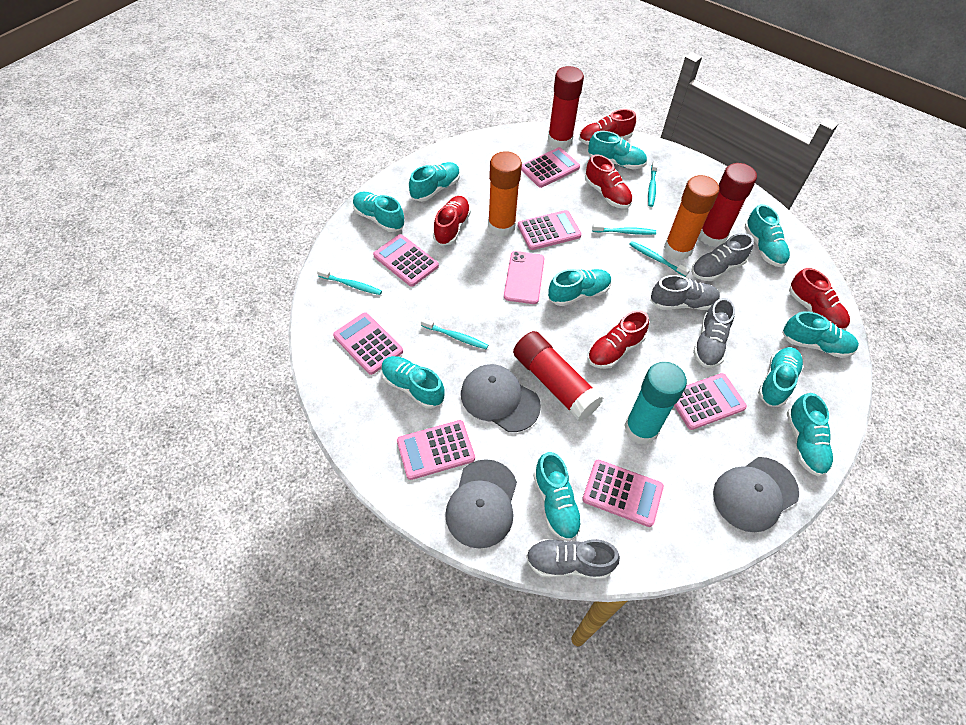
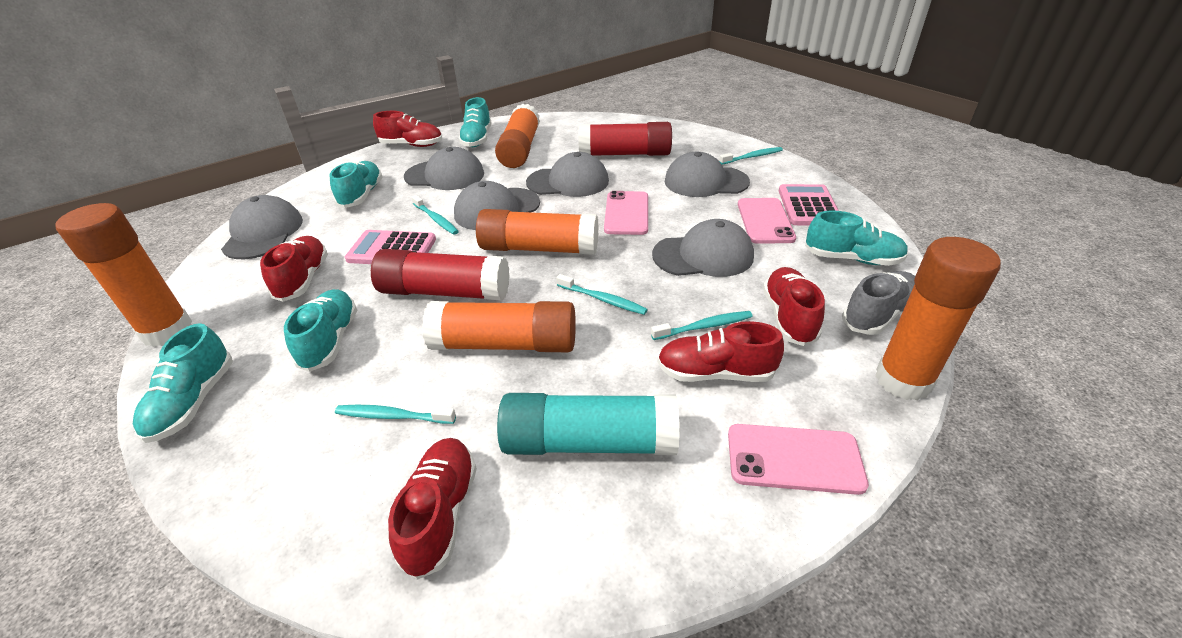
grey cap: [445,459,517,549] [461,364,541,432] [713,457,799,532] = 3 -> [221,195,303,259] [404,147,484,190] [454,181,540,230] [526,152,609,197] [652,219,754,277] [665,152,750,197] = 6
grey shoe: [526,539,620,579] [650,275,720,310] [691,233,754,281] [693,298,735,368] = 4 -> [842,271,915,335] = 1
orange glue stick: [488,151,522,236] [664,175,719,260] = 2 -> [55,203,192,347] [422,301,576,352] [476,209,599,255] [495,104,540,168] [875,237,1001,401] = 5
pink calculator: [333,312,403,375] [373,234,439,287] [397,420,475,480] [518,210,582,250] [521,147,580,188] [582,460,664,527] [674,373,747,430] = 7 -> [345,230,436,264] [779,184,839,226] = 2
pink phone: [504,251,545,304] = 1 -> [604,191,648,235] [728,424,869,495] [738,198,796,244] = 3
red glue stick: [513,331,603,421] [548,66,584,149] [699,163,757,247] = 3 -> [371,249,510,301] [578,122,672,156] = 2
turquoise shoe: [353,192,405,232] [381,356,445,409] [409,162,460,202] [533,452,583,541] [548,269,612,306] [588,131,647,169] [745,204,790,267] [758,347,803,407] [782,311,859,358] [787,393,834,477] = 10 -> [133,323,233,443] [284,289,357,372] [330,161,383,208] [458,97,491,147] [805,210,908,266] = 5

